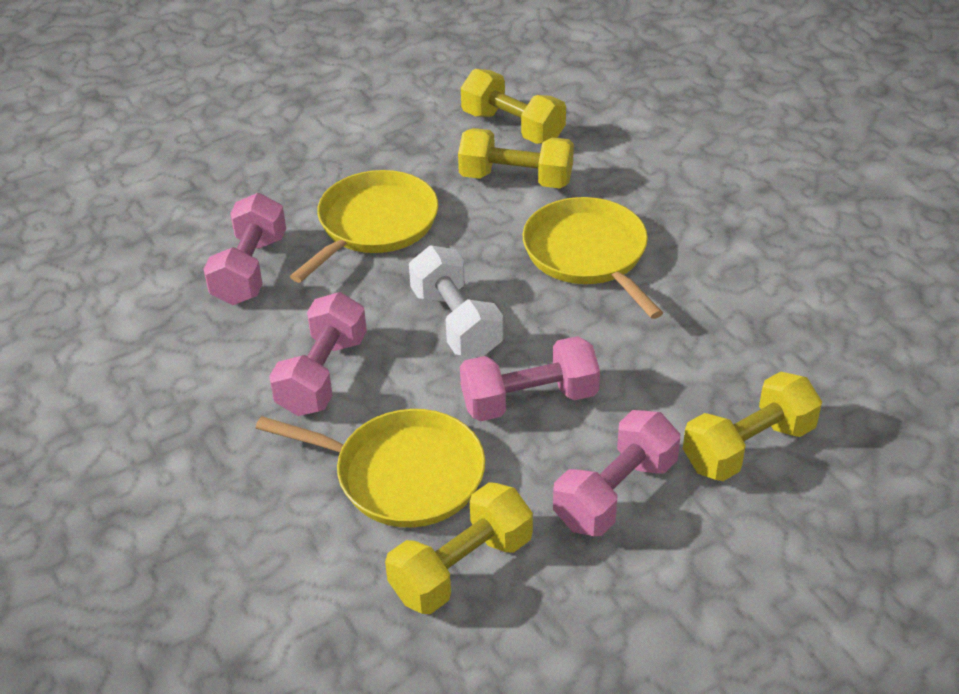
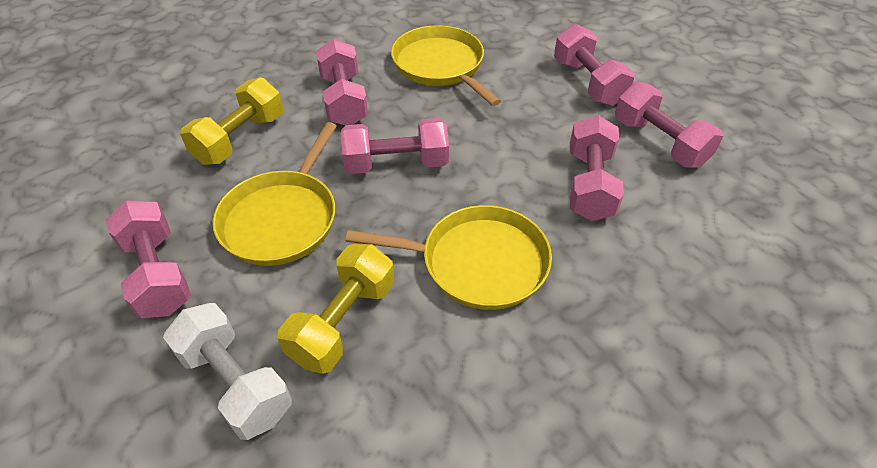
pink dumbbell: [204,193,286,305] [269,292,367,416] [460,336,600,421] [553,410,680,536] = 4 -> [106,200,191,318] [316,39,368,126] [341,118,449,174] [554,24,635,106] [570,115,624,221] [615,82,723,168] = 6
yellow dumbbell: [385,482,533,614] [458,128,574,188] [461,69,566,144] [683,372,822,481] = 4 -> [180,77,283,165] [278,244,394,374] = 2

